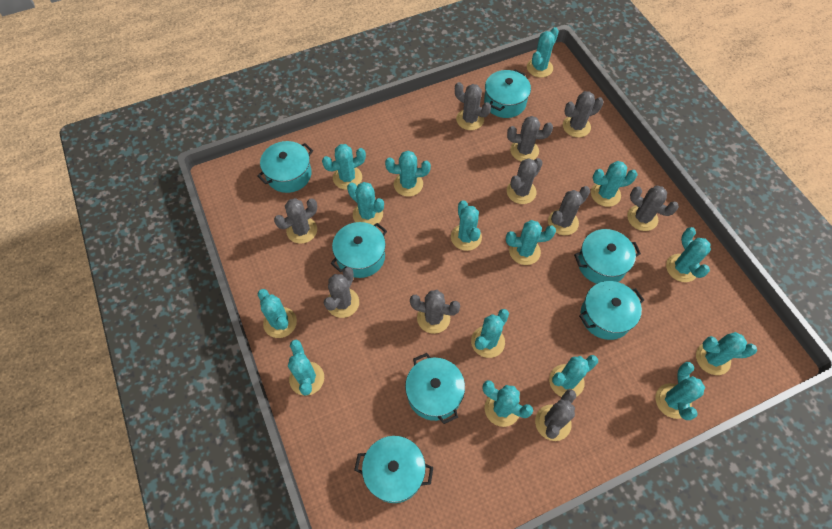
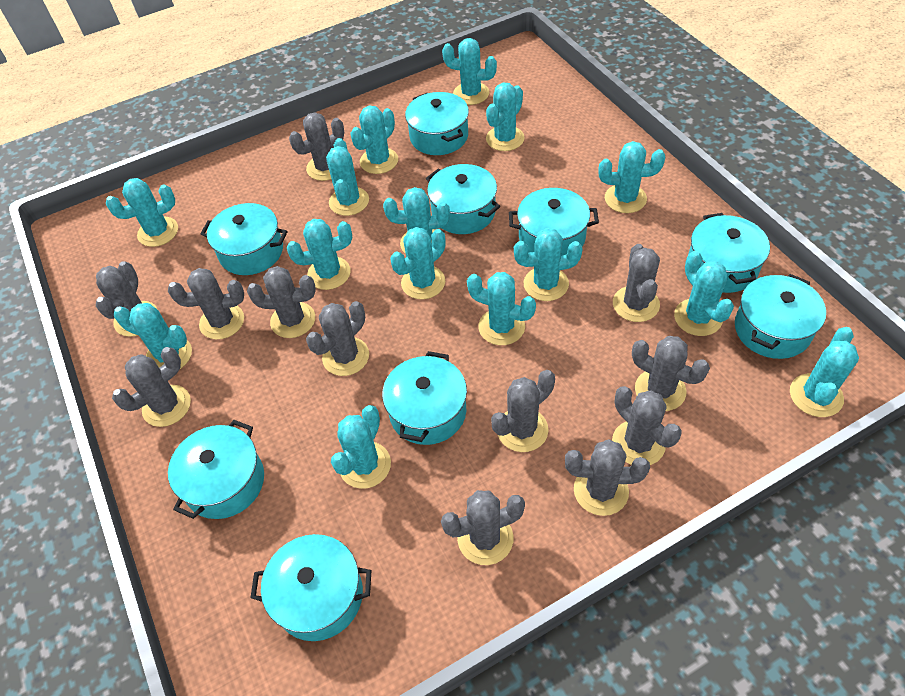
grey cactus: [274,198,317,244] [324,267,359,318] [410,290,460,334] [455,82,491,130] [507,116,553,161] [507,158,543,204] [535,389,576,441] [548,186,590,235] [563,91,604,137] [627,186,679,231] = 10 -> [96,261,158,337] [112,347,191,427] [168,268,244,340] [247,266,316,338] [289,112,344,181] [306,301,369,376] [441,490,525,565] [491,370,555,452] [565,439,650,516] [612,386,682,465] [613,244,660,322] [632,336,710,411] = 12
turquoise pot: [257,141,313,193] [331,222,387,278] [354,436,433,503] [405,353,465,424] [484,70,531,118] [574,229,641,284] [579,281,644,340] = 7 -> [168,420,264,519] [200,203,287,275] [250,534,372,641] [382,351,467,445] [405,92,469,155] [426,164,500,234] [509,188,599,256] [689,213,770,293] [735,274,826,359] = 9

